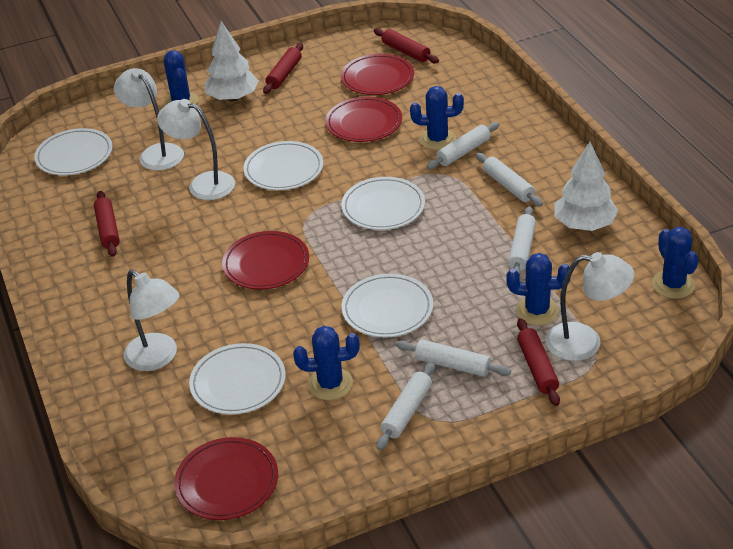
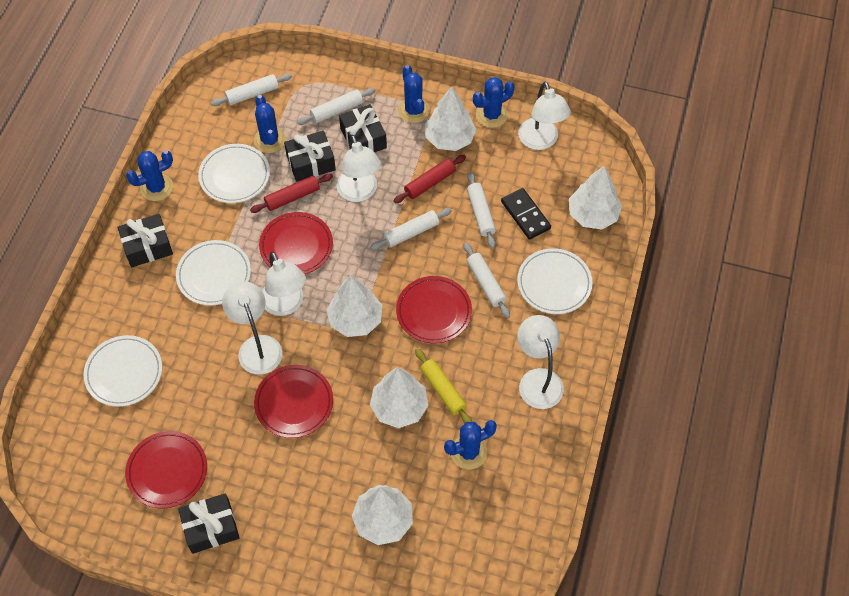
black domino: none = 0 -> [501,188,551,240] = 1
black gift: none = 0 -> [117,214,173,267] [178,493,240,554] [284,131,336,182] [339,104,387,152] = 4
red rolling pin: [94,191,120,257] [263,43,303,94] [374,28,439,63] [517,318,560,406] = 4 -> [250,174,333,213] [394,155,466,203] = 2
white lamp: [114,68,184,171] [124,270,180,371] [157,99,235,200] [545,252,634,361] = 4 -> [222,282,283,374] [262,251,306,316] [336,135,381,202] [517,315,564,409] [518,82,571,150] = 5
white plate: [34,128,112,176] [189,343,286,415] [243,141,323,190] [341,177,425,230] [342,274,433,338] = 5 -> [84,335,162,407] [176,240,251,305] [198,144,270,203] [517,248,592,314] = 4
white tree: [204,21,259,102] [554,142,618,231] = 2 -> [326,275,382,337] [352,485,413,545] [370,367,429,428] [425,86,476,151] [569,166,622,229] = 5
yellow rolling pin: none = 0 -> [415,349,472,423] = 1

